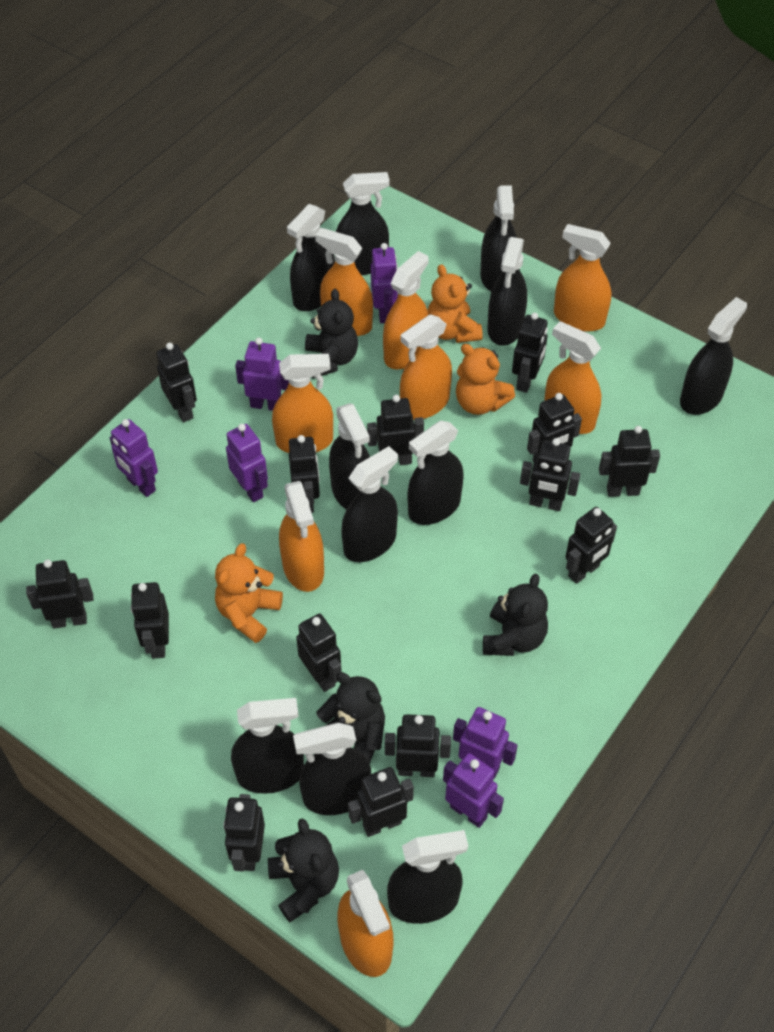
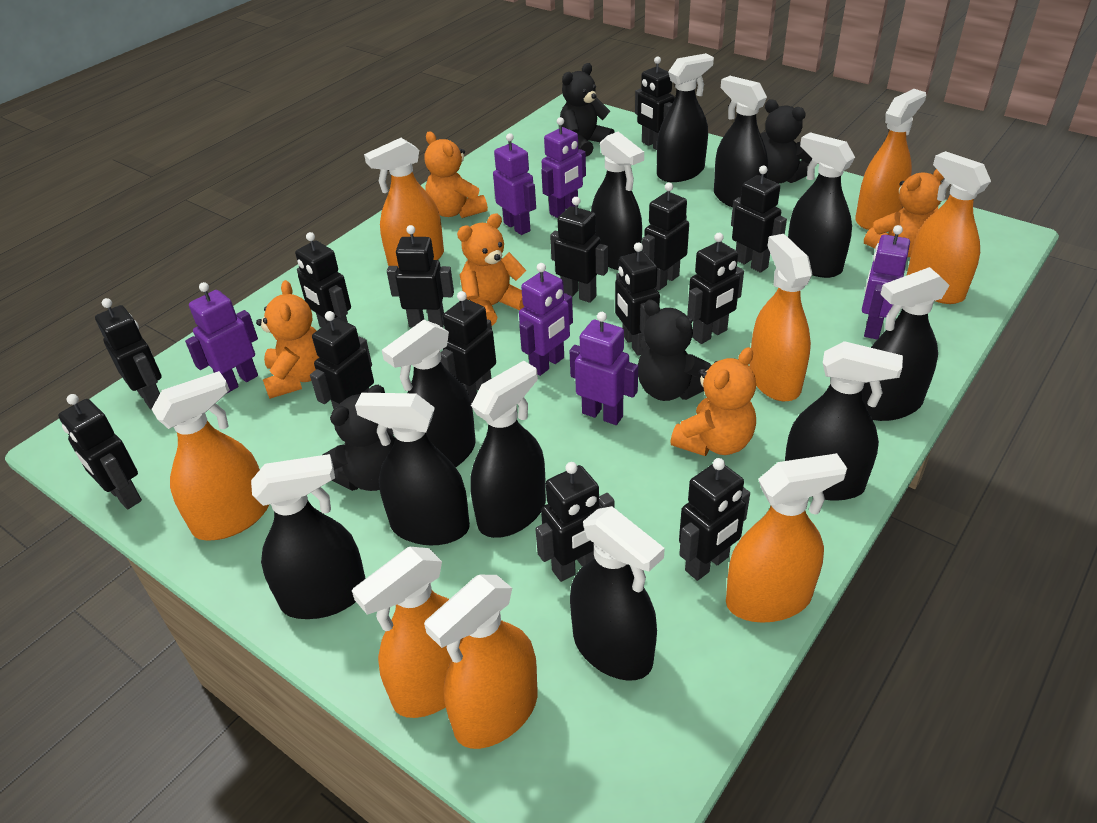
orange teddy bear: [215,543,283,643] [427,264,483,343] [456,344,515,415] = 3 -> [256,280,319,399] [424,131,488,218] [457,213,526,326] [671,347,756,456] [864,169,944,257] = 5

